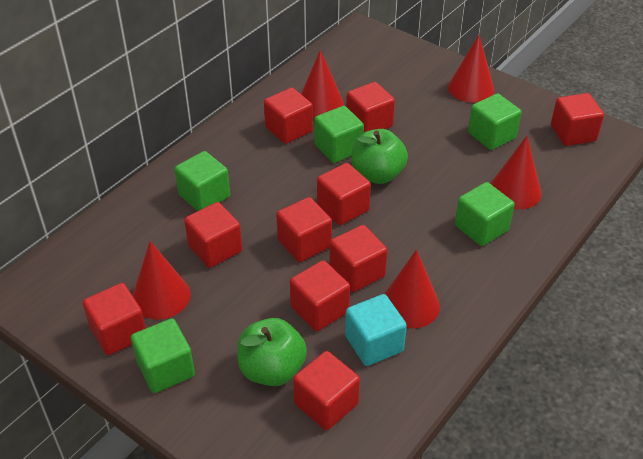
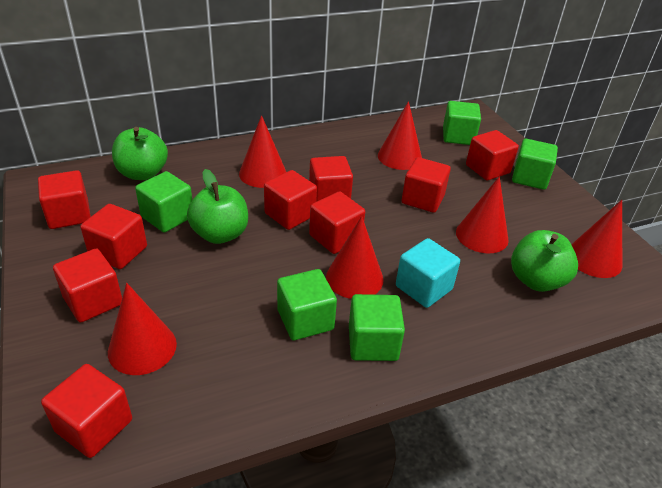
green apple: [237,318,307,386] [351,129,408,184] = 2 -> [112,127,168,180] [187,169,248,244] [511,230,578,292] = 3
red cone: [132,241,191,319] [301,50,344,118] [384,249,440,328] [448,34,494,103] [490,136,542,209] = 5 -> [108,283,177,375] [239,115,286,188] [326,216,384,299] [378,101,422,170] [456,176,509,253] [571,200,622,278] = 6
red cube: [83,283,146,355] [184,202,242,268] [264,88,313,144] [276,197,332,262] [290,260,350,331] [293,351,360,430] [317,163,371,225] [330,225,387,292] [346,82,395,133] [551,93,604,146] = 10 -> [38,170,91,229] [41,364,132,458] [53,248,122,322] [80,204,147,269] [264,170,317,230] [309,156,353,202] [309,191,365,254] [402,157,451,213] [466,130,519,180] = 9

